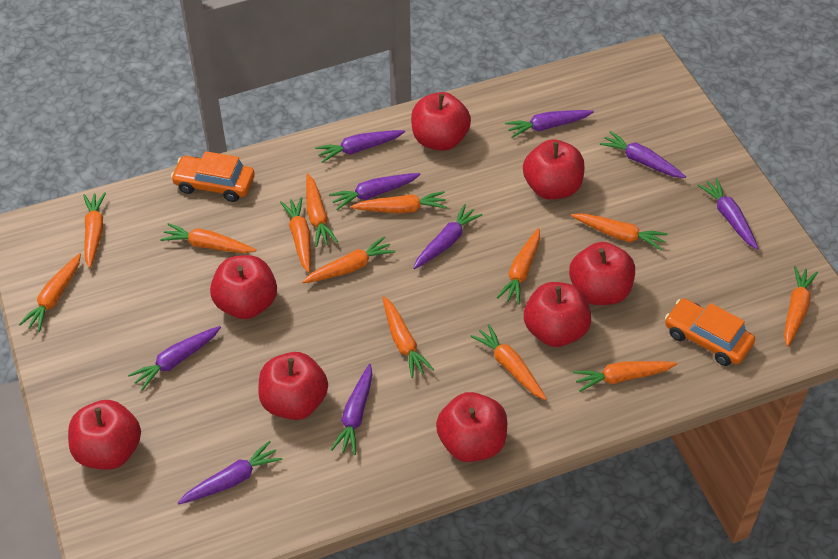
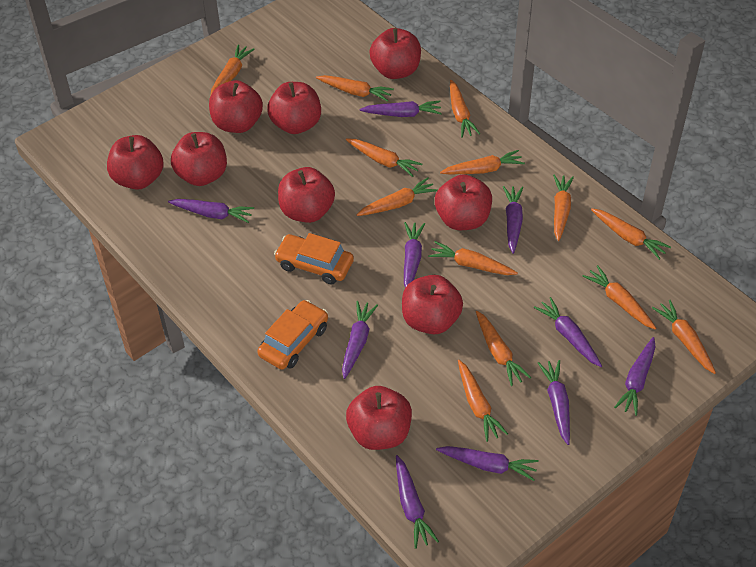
purple carrot: [128,326,221,391] [178,441,282,504] [315,130,405,163] [329,173,420,210] [331,364,373,455] [413,204,483,269] [505,110,594,138] [600,131,686,178] [698,178,758,250] = 9 -> [168,199,254,223] [342,301,378,379] [359,101,442,117] [396,455,439,549] [404,222,425,288] [436,446,539,481] [503,186,523,254] [534,297,602,367] [538,360,570,445] [614,337,656,416] = 10
red apple: [68,400,141,470] [210,255,277,319] [258,352,328,420] [411,92,471,151] [436,392,507,462] [523,140,585,200] [524,282,591,347] [569,242,635,305] = 8 -> [107,135,164,190] [171,132,227,186] [209,80,263,133] [267,82,321,134] [278,167,335,223] [346,386,412,450] [369,28,421,79] [402,275,463,334] [435,175,492,230] = 9

